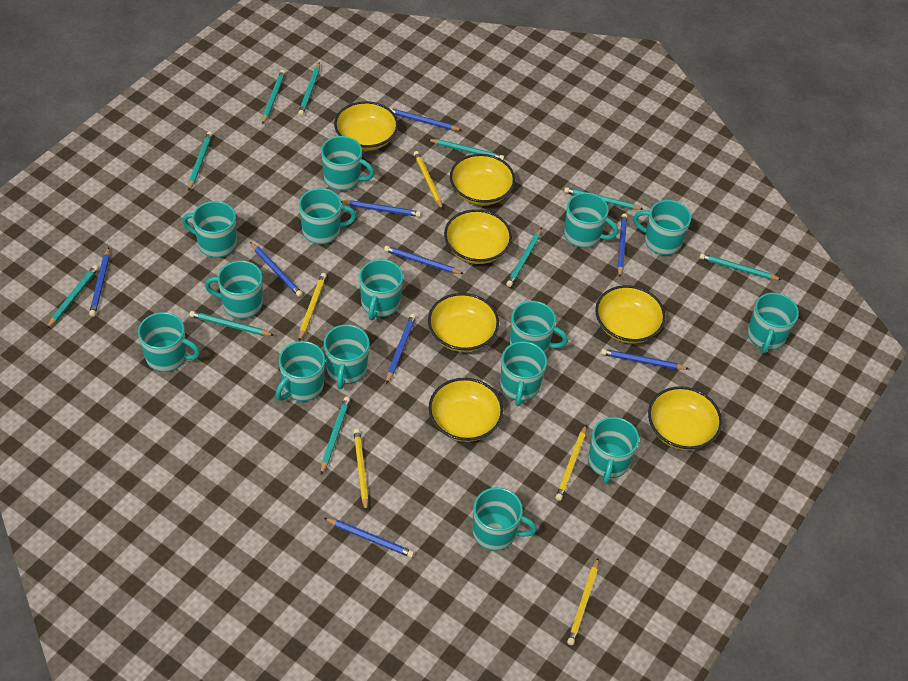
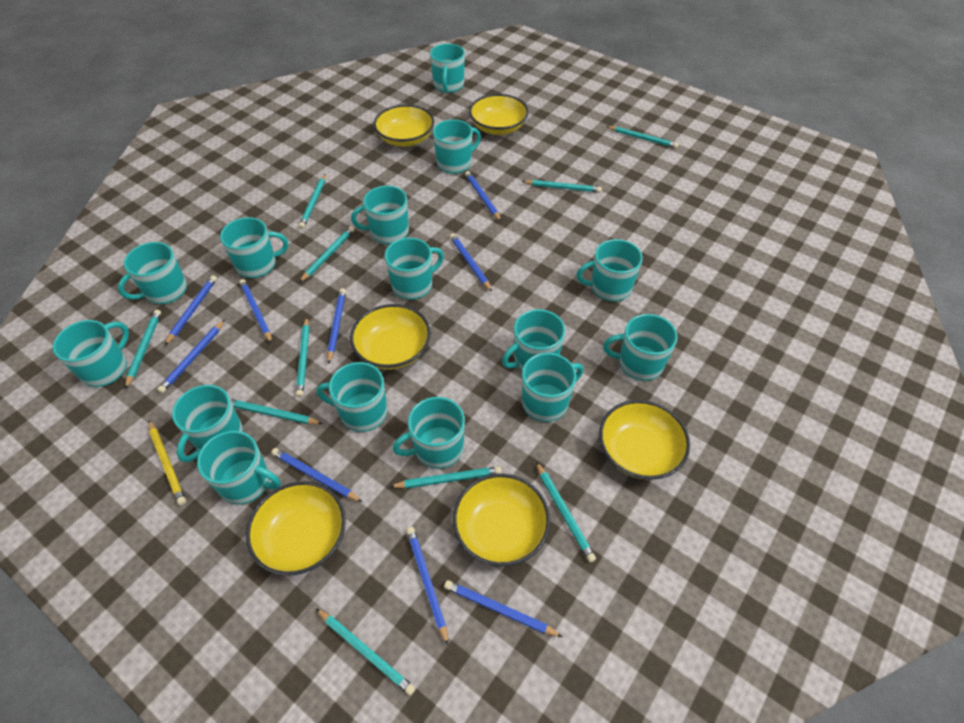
yellow bowl: [334,101,398,151] [428,293,499,352] [429,378,503,442] [444,209,512,264] [450,154,515,206] [595,285,666,344] [648,386,722,450] = 7 -> [246,481,346,576] [350,304,431,370] [374,105,434,147] [453,474,550,566] [469,94,529,135] [599,400,690,480] = 6
yellow pencil: [299,273,327,341] [354,429,368,512] [414,151,443,210] [556,425,587,501] [567,558,599,645] = 5 -> [149,420,186,506] = 1

